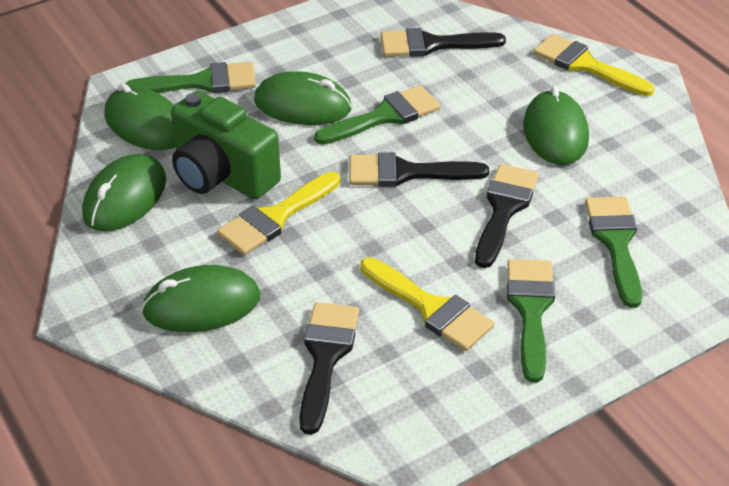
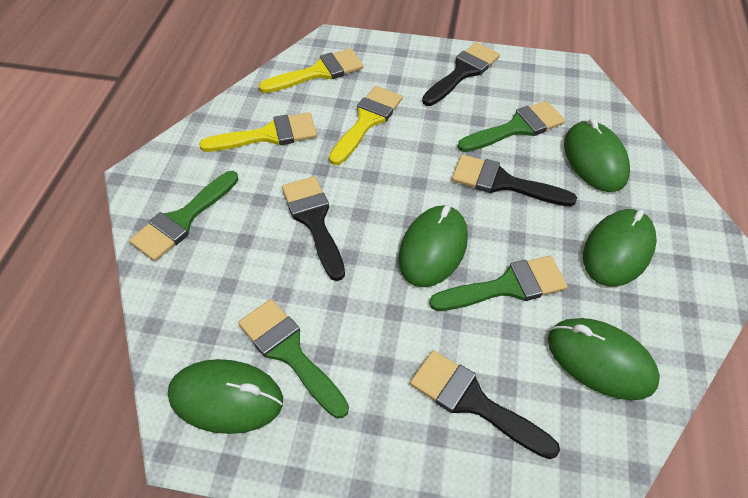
green camera: [171,91,281,199] = 1 -> none = 0

